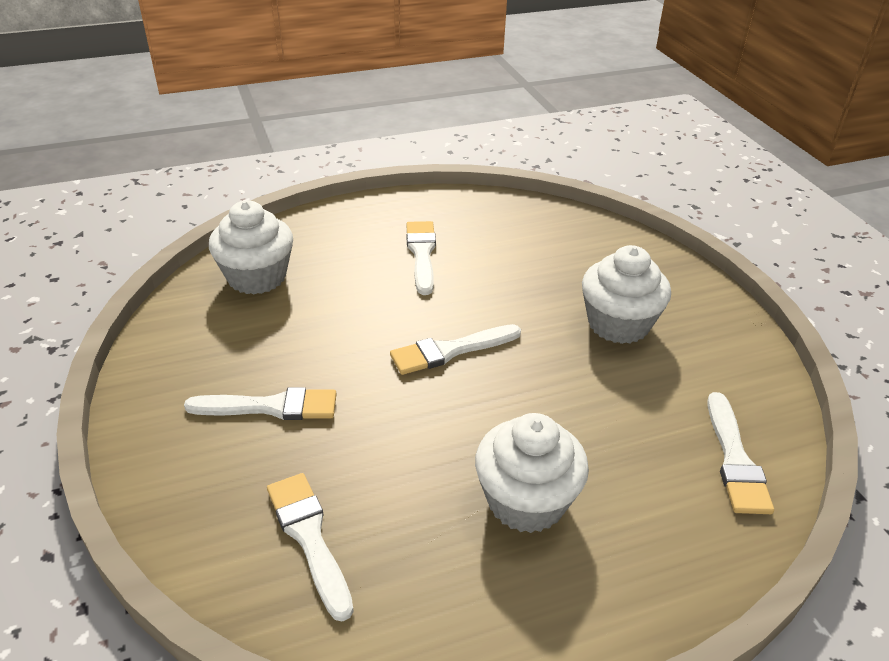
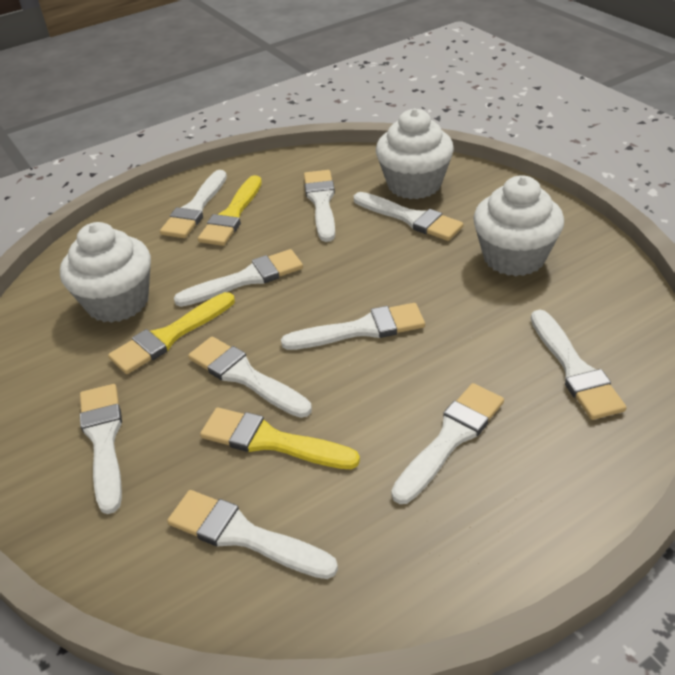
white brush: [184,387,336,420] [267,473,354,622] [390,324,521,375] [406,221,436,295] [707,392,774,514] = 5 -> [80,384,122,514] [160,170,227,238] [167,490,338,579] [174,249,303,307] [188,337,312,418] [281,303,425,350] [304,170,335,242] [354,192,464,241] [391,383,504,504] [531,310,626,420] = 10
yellow brush: none = 0 -> [108,292,235,374] [198,175,262,246] [200,407,360,469] = 3

